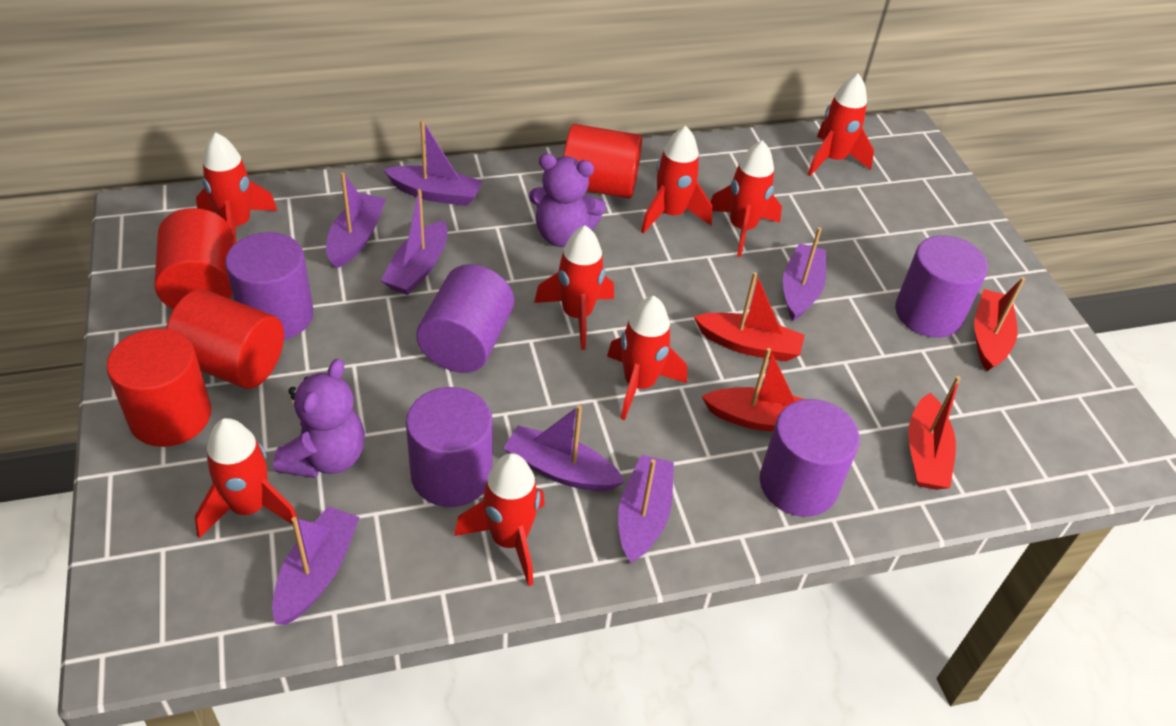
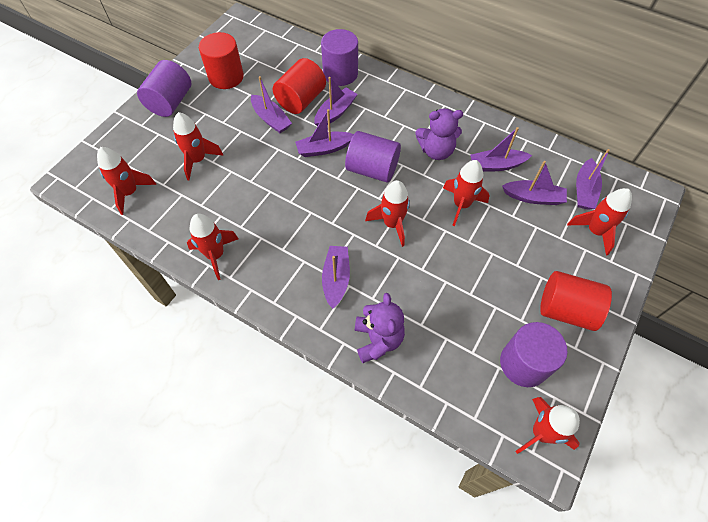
purple cylinder: [225,232,313,340] [406,387,493,507] [416,264,514,373] [760,399,860,516] [895,235,988,338] = 5 -> [137,60,191,117] [321,29,358,86] [345,131,401,182] [500,322,567,387] = 4
red boat: [694,272,805,362] [701,348,804,432] [908,376,961,490] [974,277,1025,372] = 4 -> none = 0
red cylinder: [106,328,211,447] [155,208,234,310] [166,289,284,389] [564,124,642,198] = 4 -> [199,32,244,89] [273,58,326,114] [540,271,612,331] = 3
red rocket: [195,418,298,538] [196,132,278,244] [454,453,545,586] [534,225,614,350] [607,296,687,420] [641,126,712,234] [710,140,782,257] [807,73,874,176] = 8 -> [97,147,156,215] [173,112,224,180] [187,214,239,280] [365,180,410,247] [443,160,489,226] [515,397,580,454] [567,188,632,255] = 7

